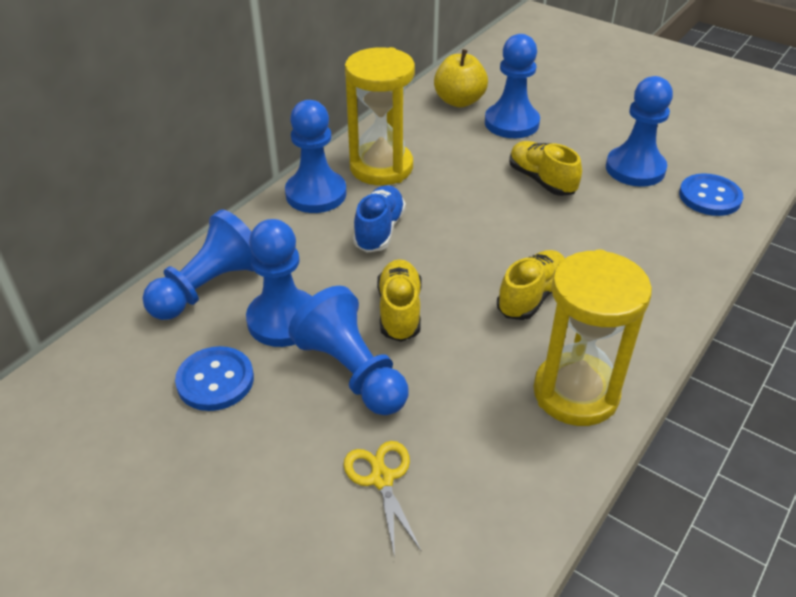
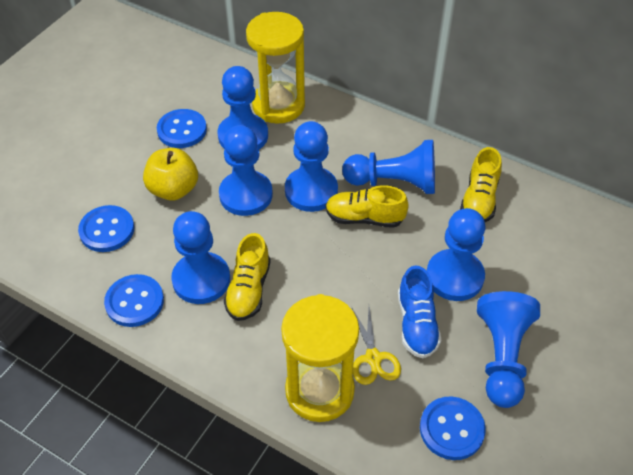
blue button: [175,346,254,411] [679,173,743,216] = 2 -> [78,205,134,252] [104,274,164,327] [157,109,207,148] [420,396,486,460] = 4
blue pawn: [143,209,254,320] [246,219,312,347] [285,100,347,213] [289,286,408,415] [485,34,540,138] [606,76,673,187] = 6 -> [171,211,230,304] [217,66,268,149] [219,125,273,216] [285,121,338,212] [342,140,435,194] [427,208,486,301] [477,291,540,408] = 7

